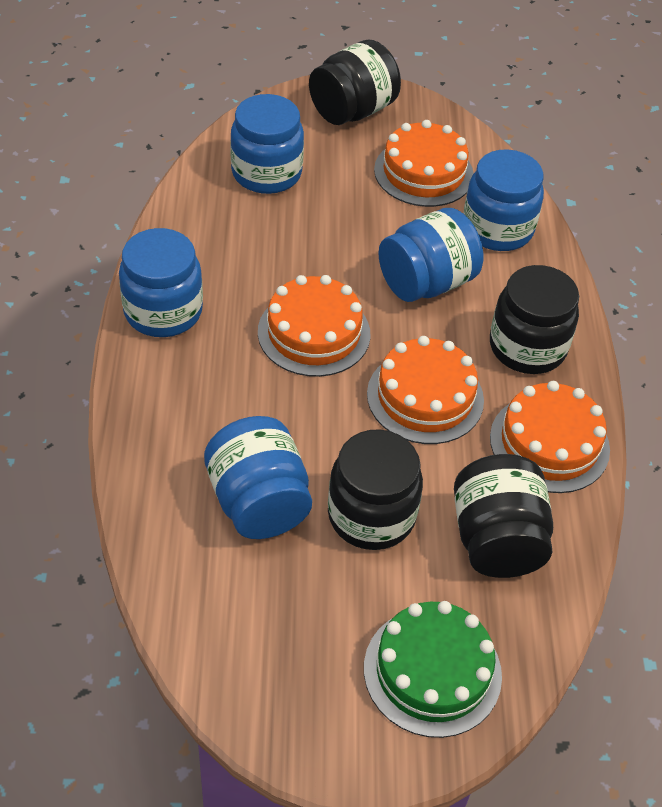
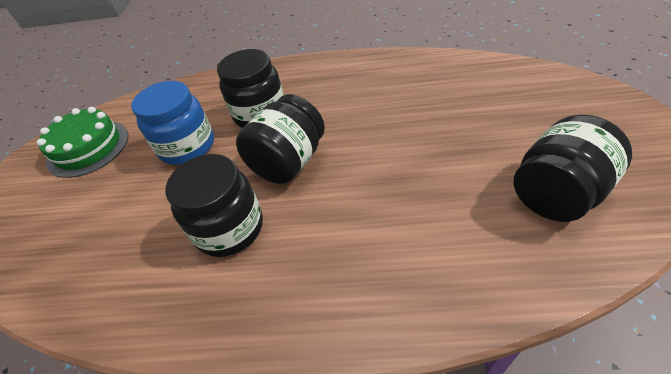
blue jar: [119,228,203,337] [204,416,312,539] [230,94,304,194] [378,208,484,302] [464,149,544,251] = 5 -> [131,81,214,165] = 1
orange cake: [258,275,371,377] [367,336,484,444] [374,120,474,207] [490,381,610,493] = 4 -> none = 0

